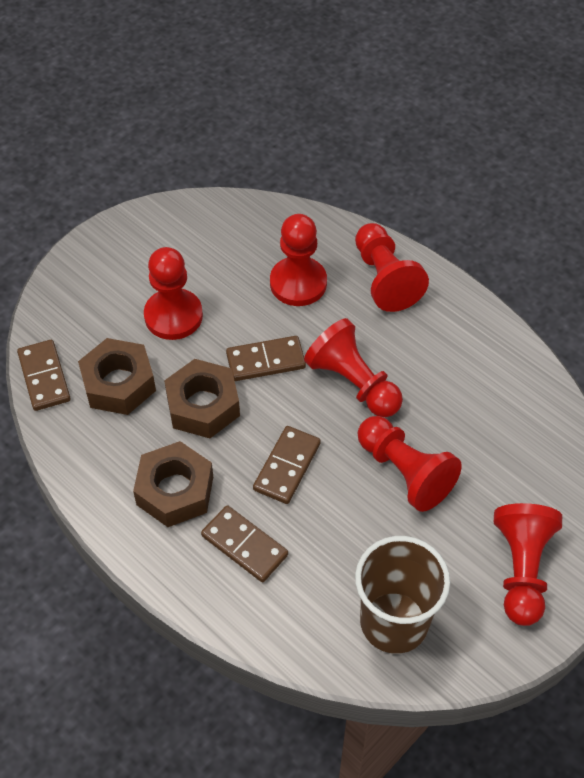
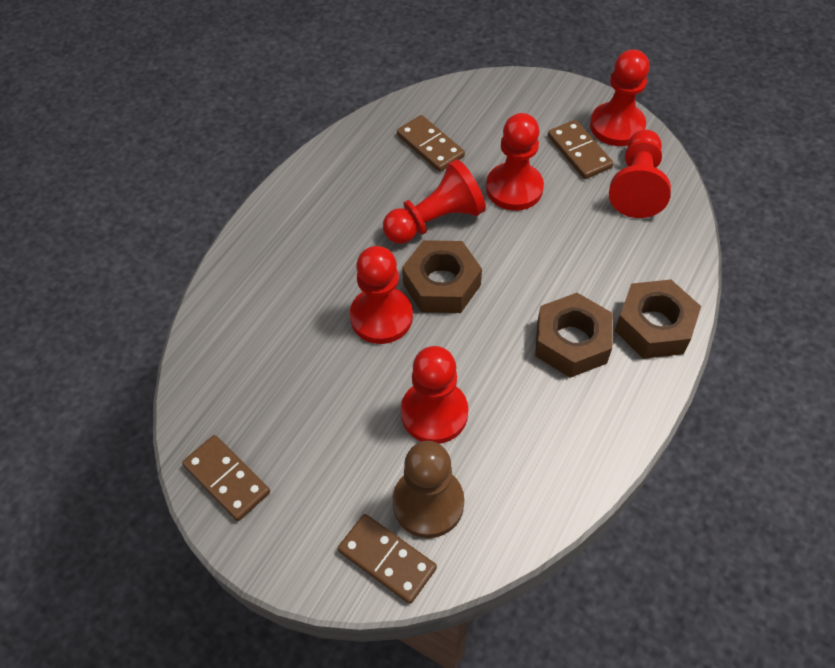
brown cup: [355,536,450,654] = 1 -> none = 0
brown pawn: none = 0 -> [392,441,464,538] = 1

